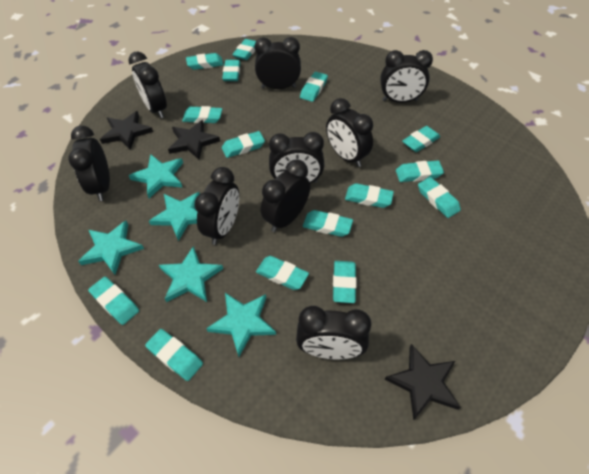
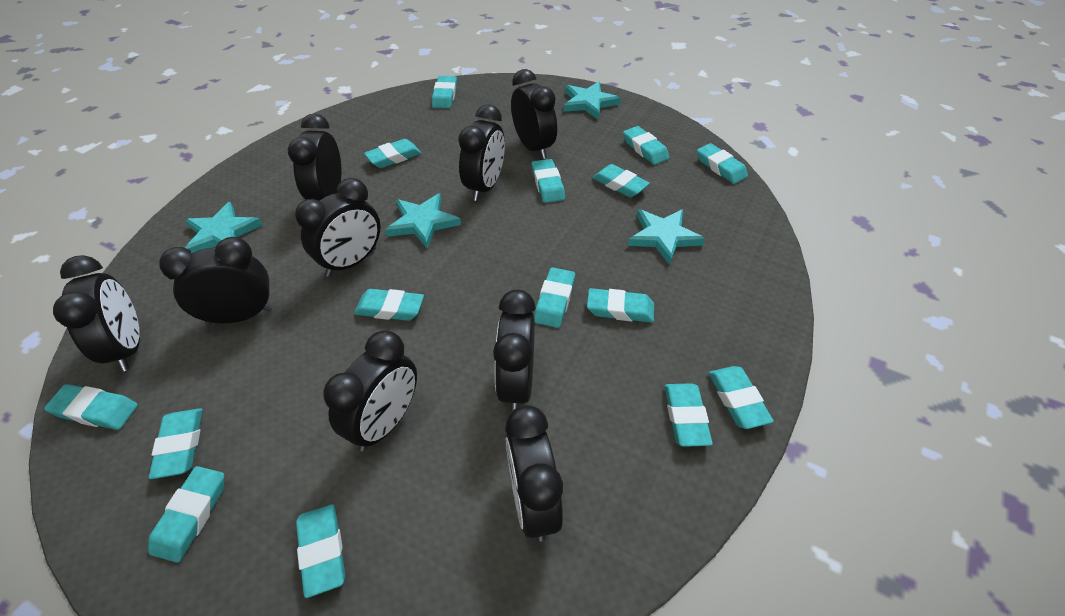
black star: [100,111,153,150] [168,120,220,160] [385,344,461,421] = 3 -> none = 0
turquoise star: [78,221,144,275] [129,154,183,198] [149,192,200,241] [159,246,223,302] [206,293,276,357] = 5 -> [185,202,263,254] [385,193,461,249] [563,82,621,119] [628,209,705,265] = 4

